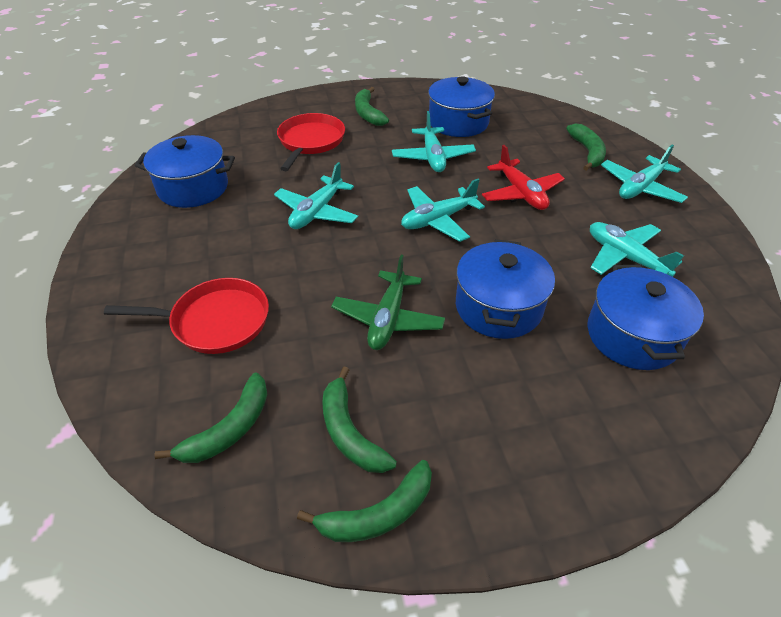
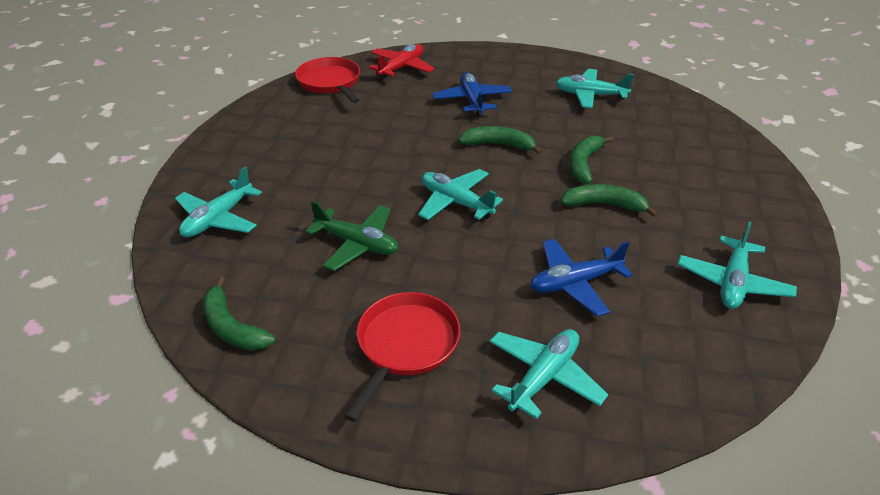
blue plane: none = 0 -> [432,72,512,117] [530,239,632,317] = 2
blue pot: [135,135,235,208] [428,76,495,137] [456,239,555,339] [587,265,704,370] = 4 -> none = 0
green banana: [154,372,267,463] [297,460,432,542] [322,367,397,473] [355,87,389,126] [566,124,606,171] = 5 -> [203,277,275,351] [458,126,543,155] [561,184,658,217] [569,136,614,184] = 4

